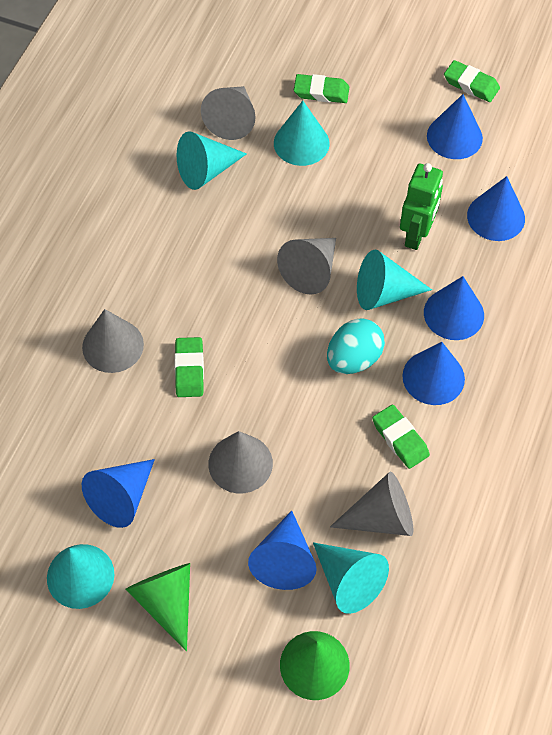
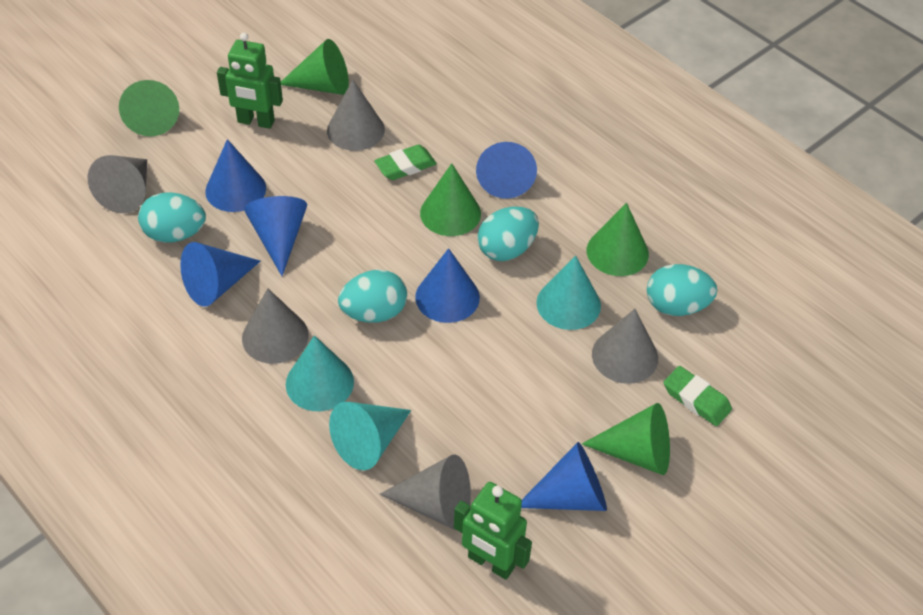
green cone: [126,563,190,651] [280,631,350,700] = 2 -> [119,80,179,136] [281,39,349,95] [420,163,481,236] [582,403,670,475] [587,203,649,276] = 5
green eraser: [174,337,204,397] [294,74,349,103] [372,405,430,469] [444,60,500,102] = 4 -> [374,145,437,180] [664,366,732,426] = 2
green robot: [400,163,443,250] = 1 -> [217,33,283,129] [454,482,532,580] = 2
turquoise cone: [47,544,114,609] [177,131,246,190] [274,101,330,166] [313,542,389,614] [357,250,432,310] = 5 -> [286,335,354,411] [329,402,411,470] [536,255,601,330] = 3
turquoise egg: [327,318,385,374] = 1 -> [138,192,206,243] [338,270,407,323] [477,207,539,261] [647,264,717,316] = 4

